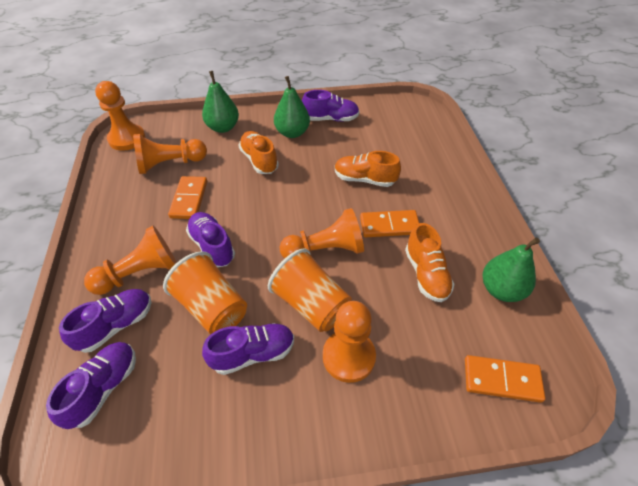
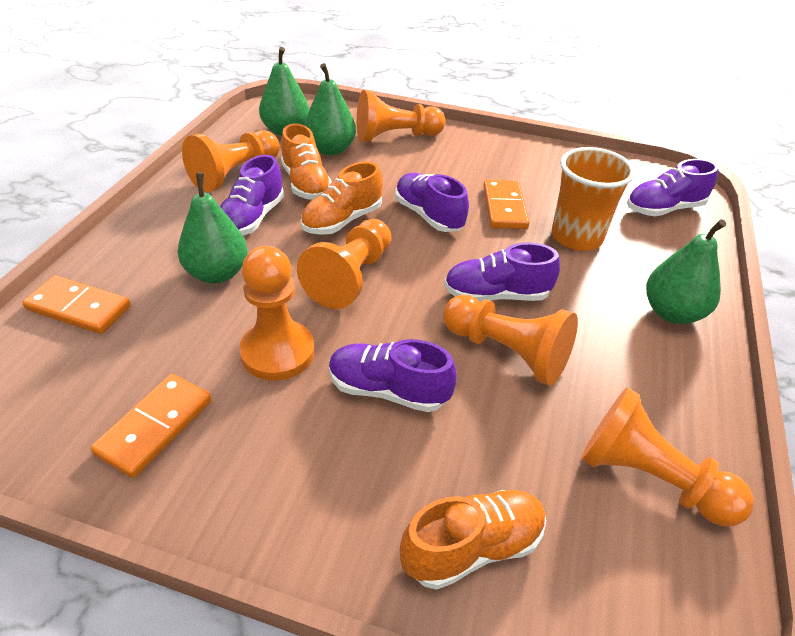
green pear: [202,71,239,133] [274,76,310,138] [483,238,540,302] = 3 -> [178,173,248,283] [259,47,309,136] [304,63,356,156] [646,219,726,324] = 4
orange cup: [163,251,247,334] [268,248,352,332] = 2 -> [551,147,635,251] = 1
orange pawn: [84,226,176,295] [95,81,145,151] [133,134,207,174] [280,208,364,259] [323,301,376,383] = 5 -> [182,130,280,192] [239,246,315,381] [297,219,391,309] [357,90,446,142] [443,295,578,386] [581,387,754,526] = 6

